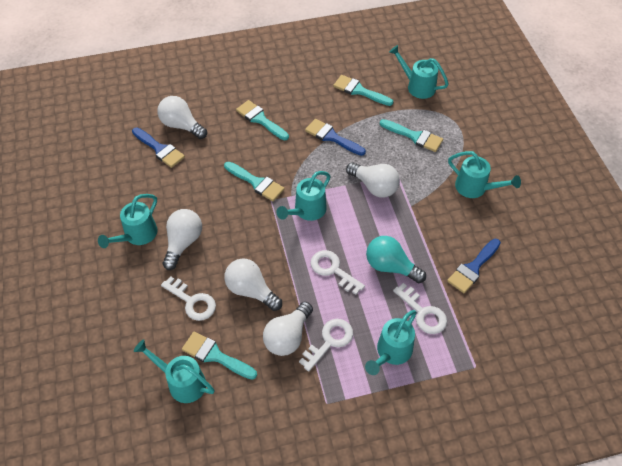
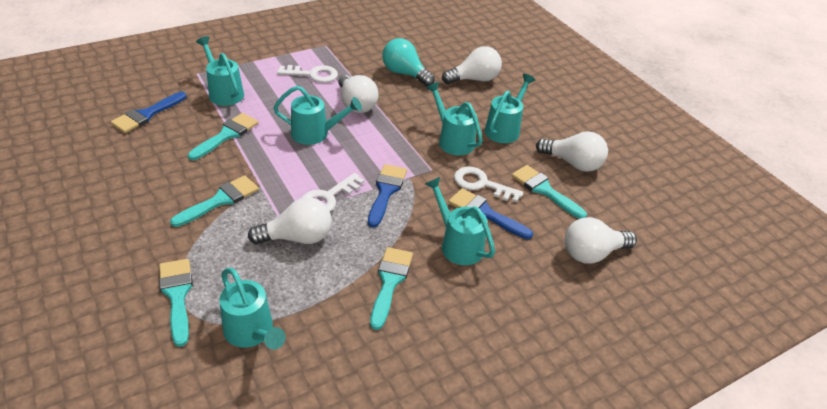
white key: [161,276,216,321] [299,319,353,372] [310,250,365,295] [393,283,447,334] = 4 -> [277,65,338,83] [302,173,364,211] [454,166,523,202] = 3

